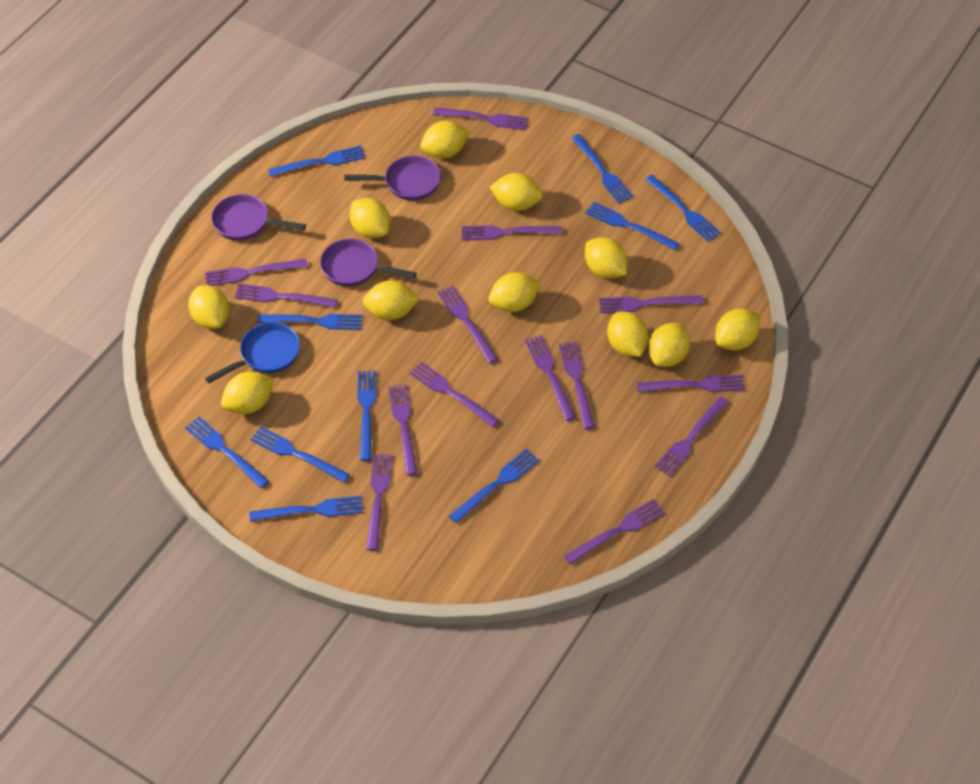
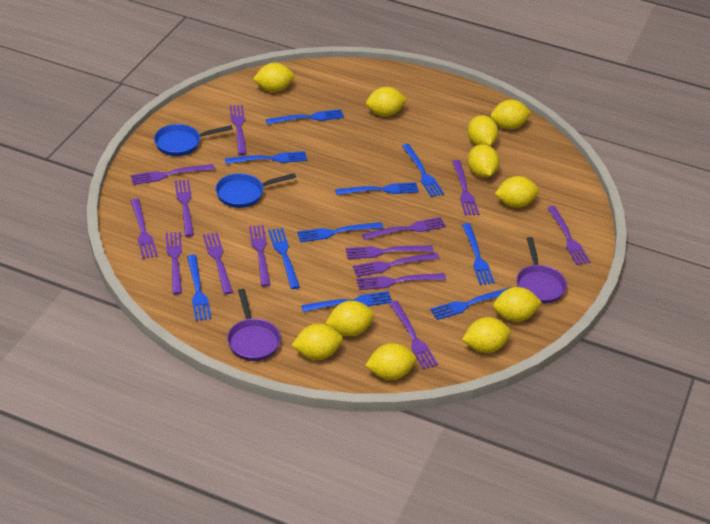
blue pan: [205,322,300,383] = 1 -> [154,124,233,156] [216,173,296,208] = 2
purple pan: [211,194,306,241] [320,239,417,287] [344,156,441,201] = 3 -> [227,289,281,361] [516,237,567,304] = 2

